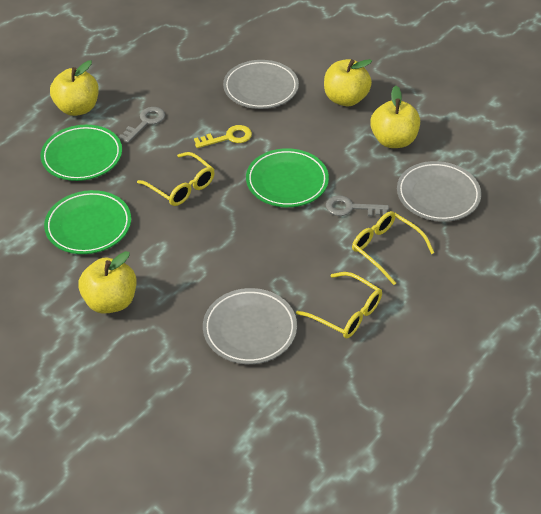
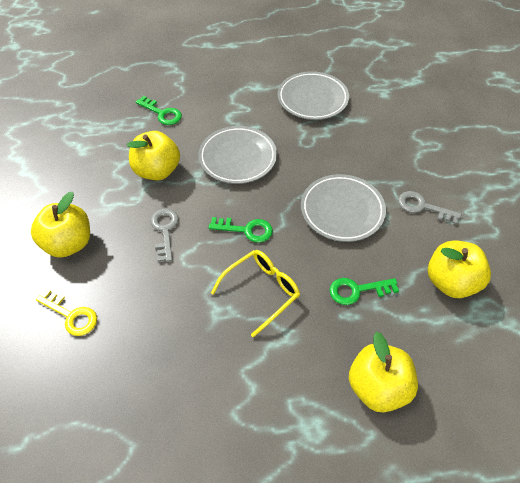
green key: none = 0 -> [136,96,182,125] [208,217,273,243] [329,278,399,305] = 3
green plate: [41,125,122,181] [44,190,131,254] [246,148,329,207] = 3 -> none = 0
yellow glasses: [137,152,215,206] [296,272,382,338] [352,211,434,285] = 3 -> [211,250,300,337] = 1

